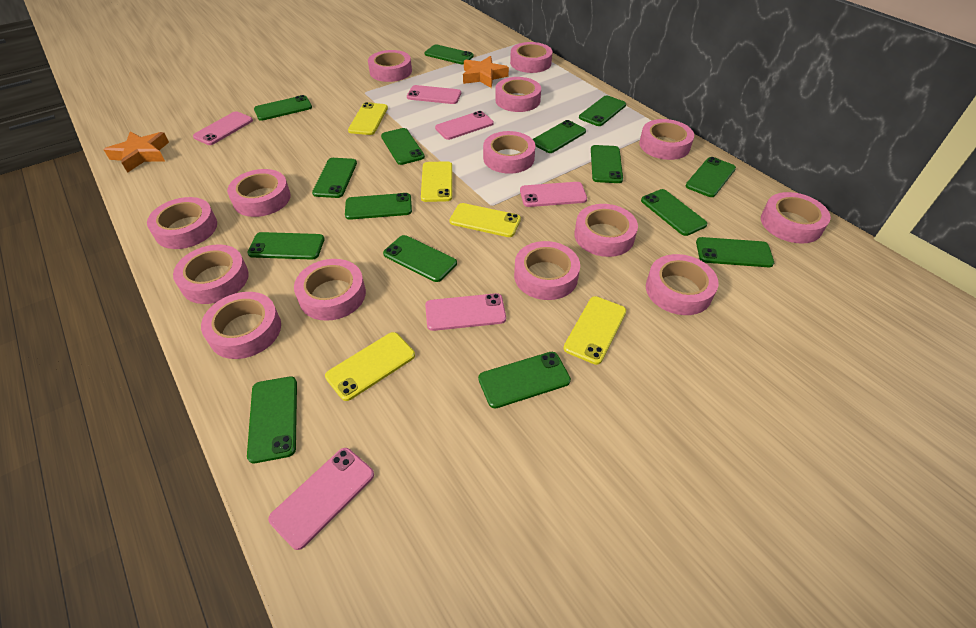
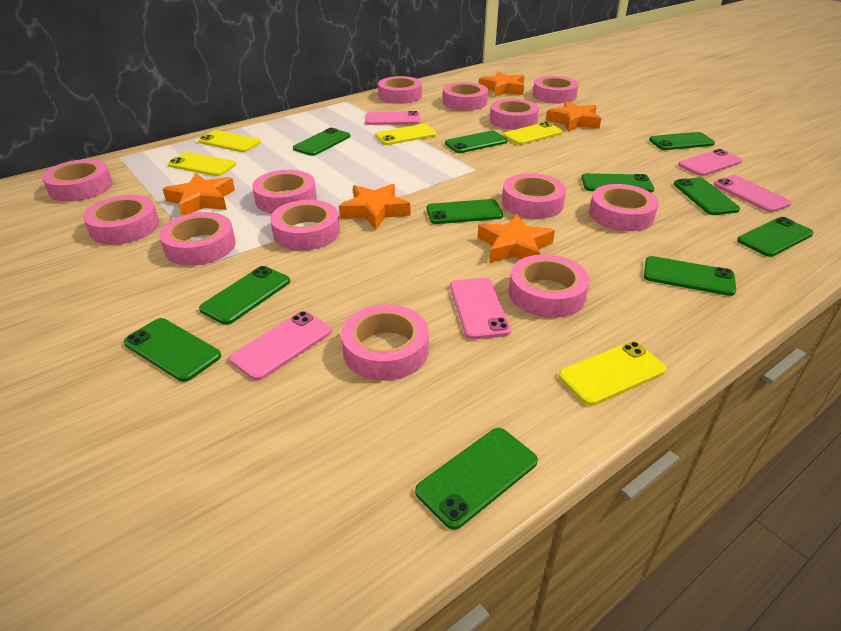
green phone: [247,232,324,260] [247,377,297,463] [254,95,312,121] [312,158,357,198] [345,193,412,220] [381,128,425,165] [383,235,457,282] [424,44,474,64] [478,352,571,408] [533,120,586,153] [579,95,626,126] [591,145,623,183] [641,189,708,236] [686,157,736,197] [696,237,774,267] = 15 -> [124,318,221,382] [199,266,290,325] [293,128,350,156] [415,428,538,530] [426,199,503,224] [445,131,507,153] [581,173,654,192] [644,256,736,296] [649,132,715,150] [674,178,740,215] [737,217,813,257] = 11
orange star: [104,131,169,173] [463,56,509,88] = 2 -> [163,173,235,216] [339,184,410,230] [478,214,555,263] [479,71,525,97] [546,101,601,132] = 5
pink phone: [193,111,253,145] [268,448,374,550] [407,85,461,104] [425,293,506,331] [435,111,494,140] [520,182,587,207] = 6 -> [229,311,332,381] [365,111,421,125] [450,278,511,339] [678,149,742,176] [713,175,791,212] = 5
pink tape: [147,197,217,249] [173,245,249,304] [201,292,281,359] [227,169,291,217] [294,259,366,321] [368,50,412,82] [483,131,535,174] [495,77,541,112] [510,42,552,73] [514,241,580,300] [575,204,638,257] [639,119,694,160] [646,254,719,315] [761,192,831,244] = 14 -> [42,159,113,202] [83,195,159,245] [159,212,235,266] [252,170,317,213] [270,200,340,251] [341,305,429,380] [378,76,422,104] [443,82,488,111] [490,99,539,130] [502,173,566,219] [509,254,590,318] [533,76,579,103] [589,184,659,231] = 13

